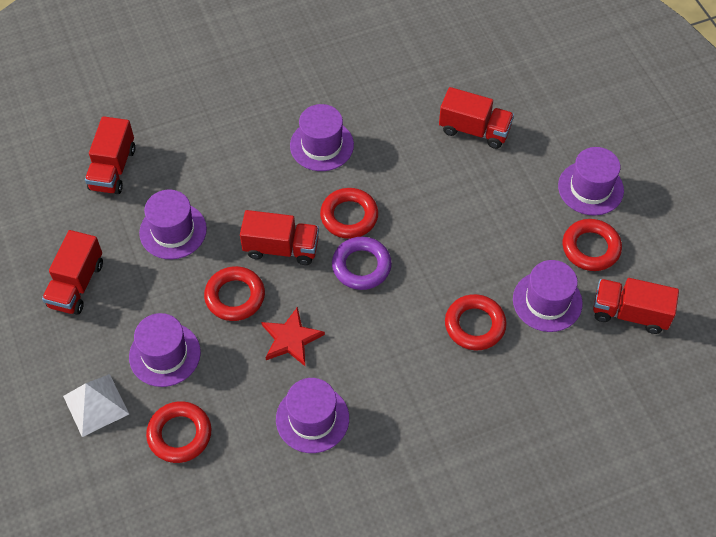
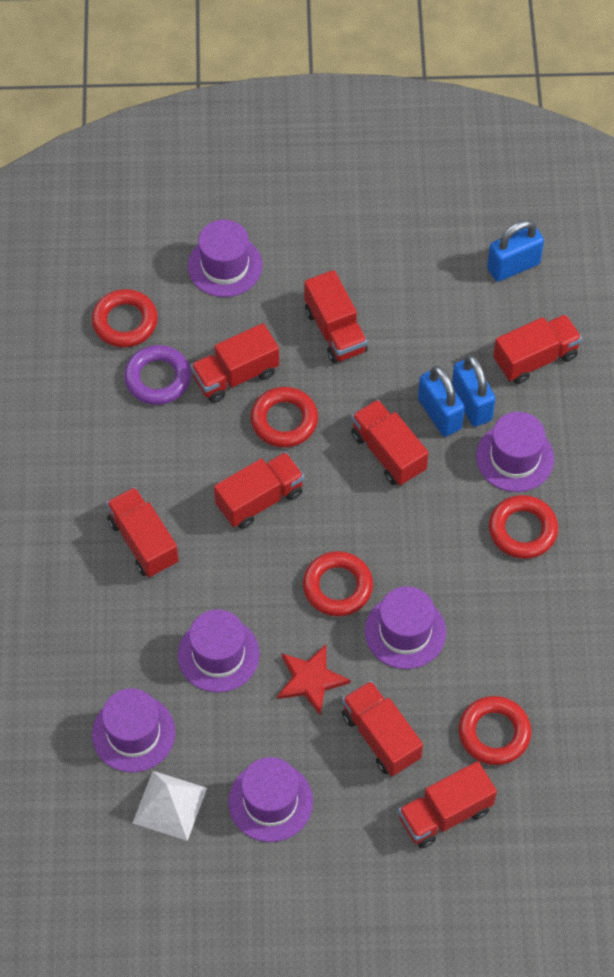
blue padlock: none = 0 -> [418,366,465,437] [452,355,495,427] [487,220,544,281] = 3
red truck: [42,230,103,315] [85,116,135,194] [240,210,319,265] [439,87,514,149] [593,278,679,334] = 5 -> [106,487,179,577] [191,323,279,403] [214,452,304,529] [304,270,368,363] [342,681,423,776] [351,399,429,485] [398,761,497,848] [493,314,582,384] = 8

